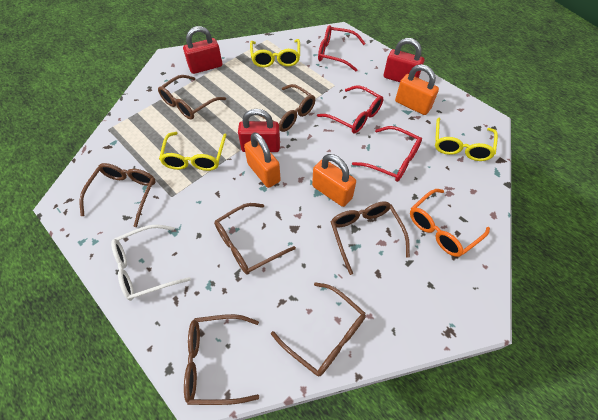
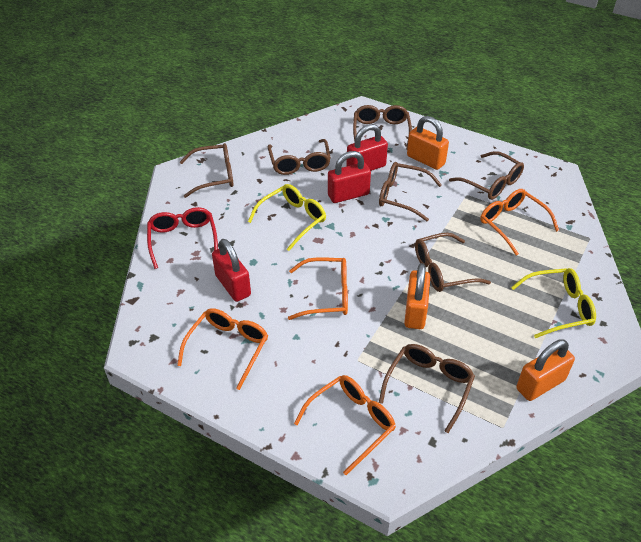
orange glasses: [410,189,490,257] = 1 -> [177,308,268,390] [288,257,348,320] [294,375,396,475] [480,189,559,256] = 4
red glasses: [317,85,383,133] [318,25,366,71] [352,126,422,182] = 3 -> [147,207,218,269] = 1
white glasses: [111,225,191,301] = 1 -> none = 0
yellow glasses: [159,132,226,171] [250,39,300,67] [435,118,498,161] = 3 -> [248,184,326,251] [511,268,596,338] = 2

